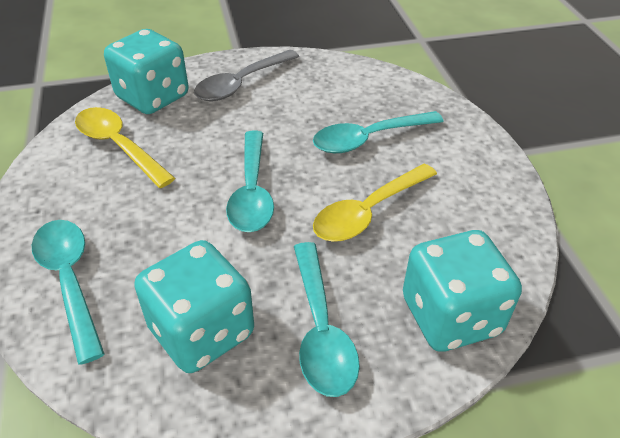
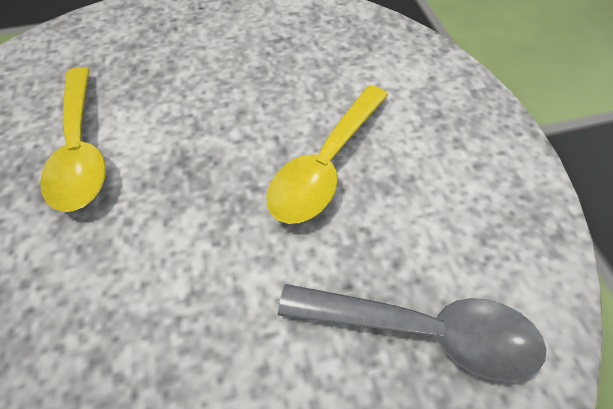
turquoise dice: [104,29,189,114] [134,240,254,373] [403,230,522,352] = 3 -> none = 0
turquoise spoon: [32,220,105,365] [226,131,274,232] [294,242,360,397] [313,111,444,153] = 4 -> none = 0

